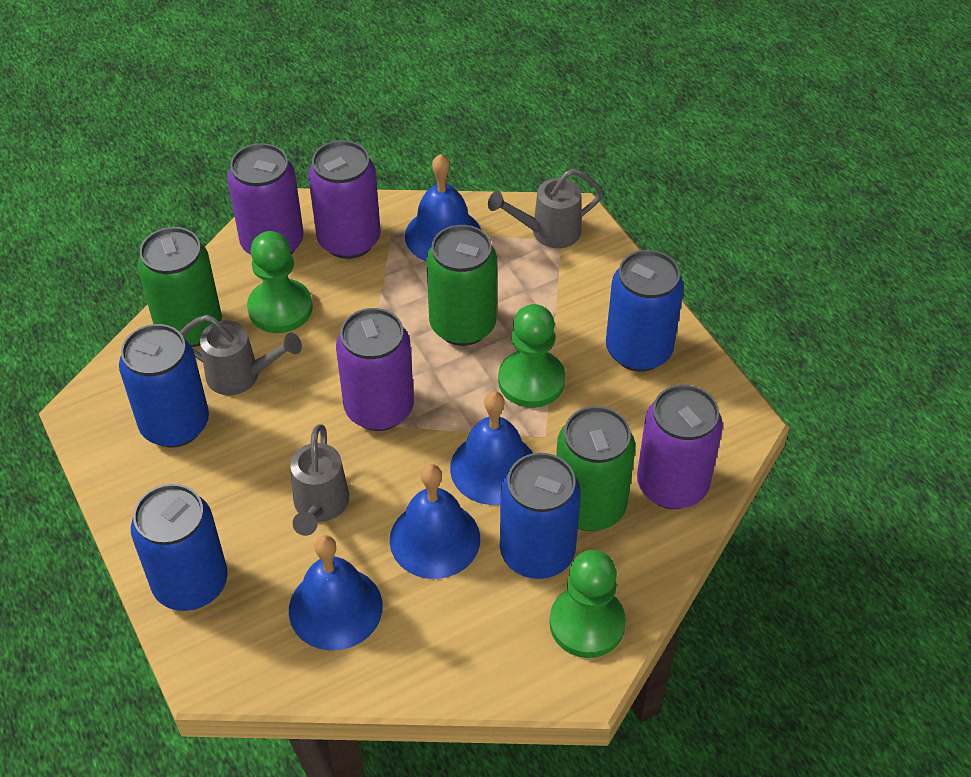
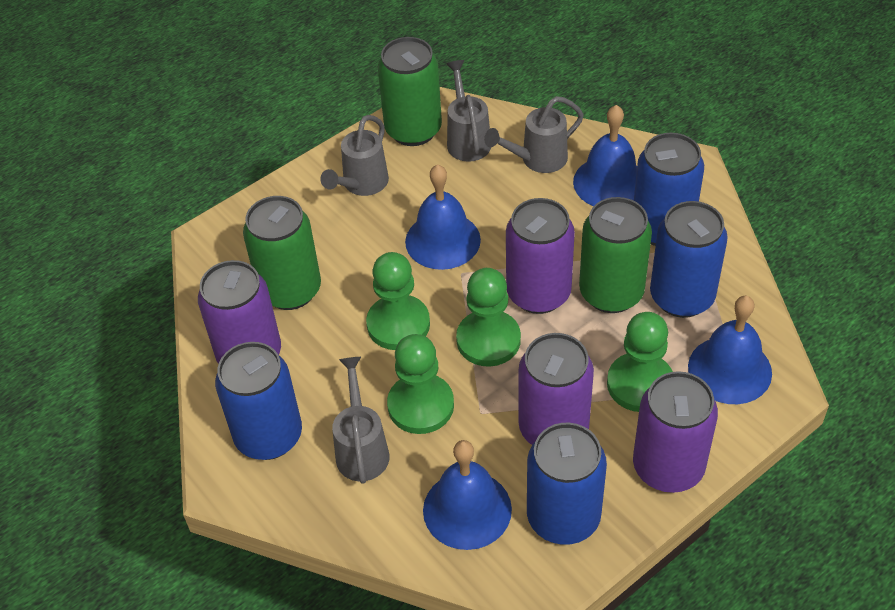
green pawn: [247,231,312,333] [498,304,565,408] [550,550,626,658] = 3 -> [366,252,430,350] [387,334,454,434] [456,268,521,366] [607,312,673,412] = 4
grey watering can: [180,315,302,395] [290,424,349,536] [488,169,603,248] = 3 -> [320,115,389,196] [332,357,390,484] [446,60,491,162] [484,96,584,173] = 4

